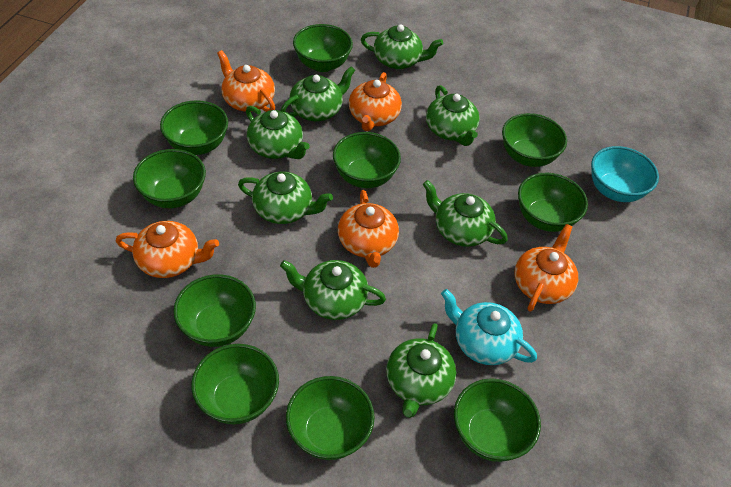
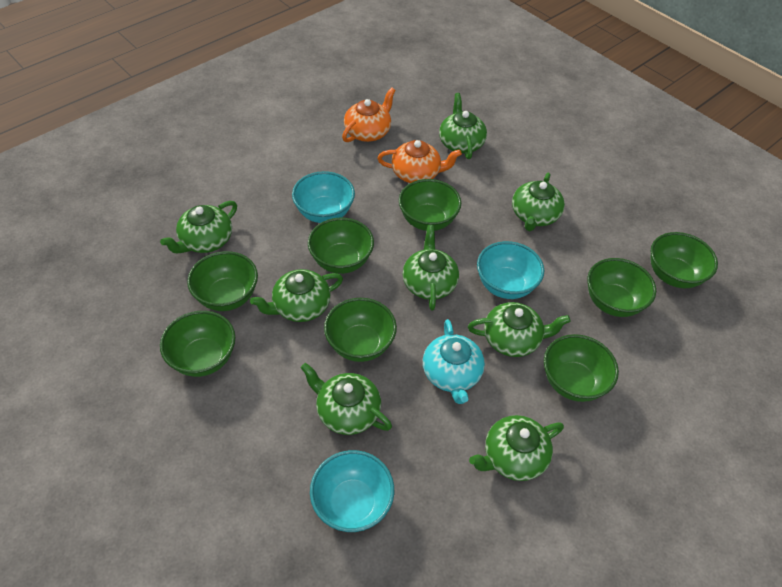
green bowl: [133,149,206,208] [160,100,228,155] [173,274,256,347] [191,344,279,424] [286,376,375,460] [293,24,353,72] [333,132,401,188] [454,378,541,462] [502,113,567,167] [518,173,588,232] = 10 -> [160,311,236,377] [187,251,258,311] [308,218,374,274] [324,298,397,362] [399,179,461,231] [544,334,619,402] [587,258,656,317] [650,232,718,288] = 8
orange teapot: [116,221,219,278] [217,50,275,112] [338,190,399,268] [349,72,402,131] [515,224,578,312] = 5 -> [342,87,396,142] [377,140,462,183] = 2
turquoise bowl: [591,146,659,202] = 1 -> [292,171,355,223] [310,450,394,532] [477,241,544,299] = 3

